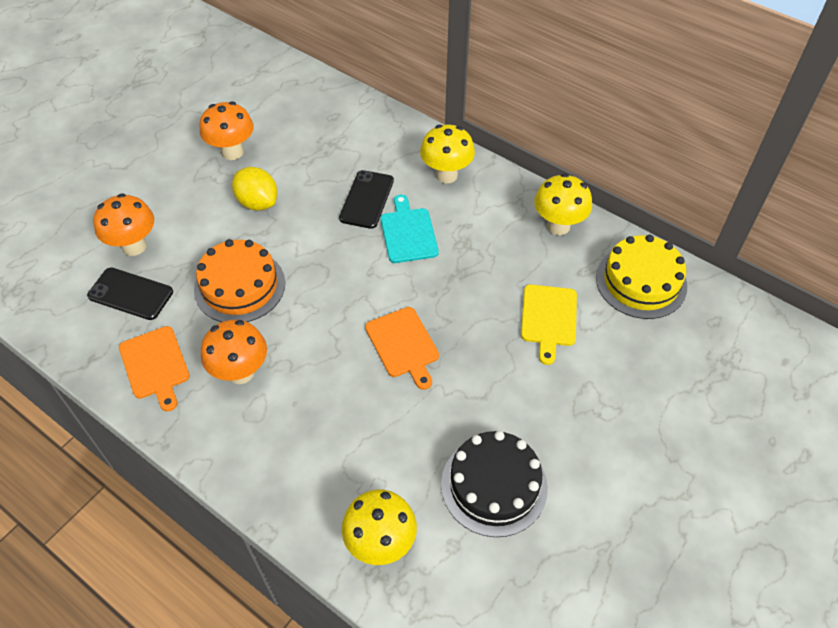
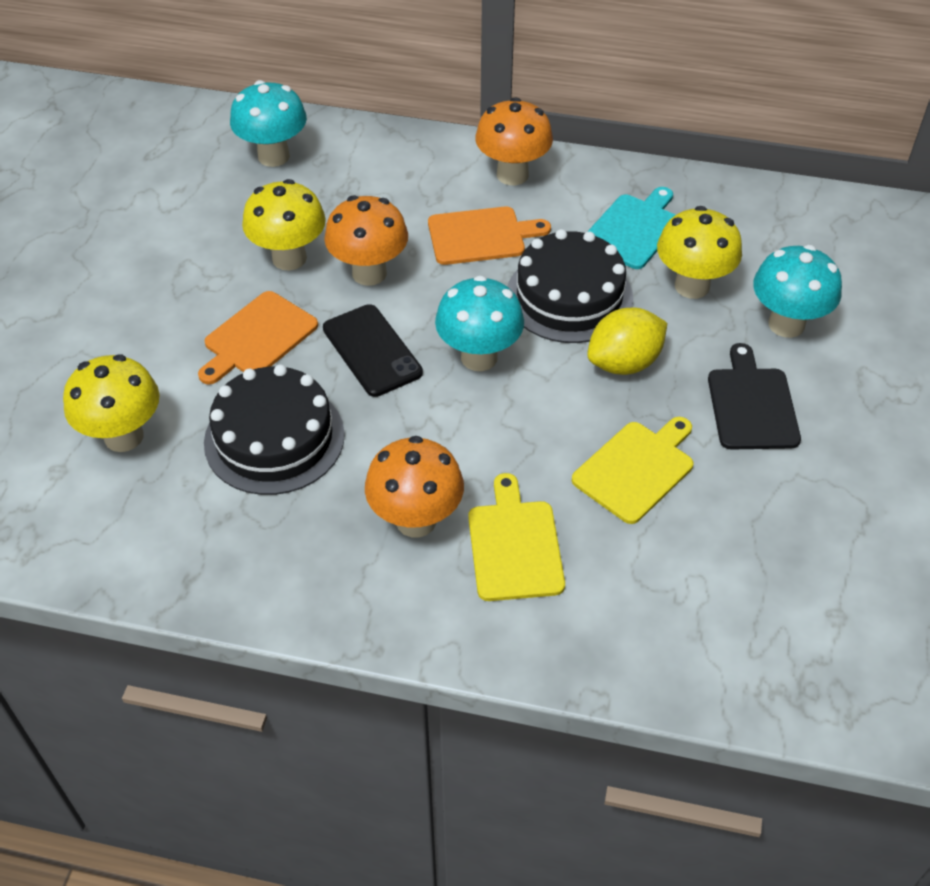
black cake: [441,431,548,537] = 1 -> [204,364,345,495] [507,229,633,343] = 2
black cutting board: none = 0 -> [708,343,801,450] = 1
black phone: [87,268,173,320] [339,170,394,229] = 2 -> [323,304,423,397] = 1
orange cake: [194,239,285,322] = 1 -> none = 0
turquoise mushroom: none = 0 -> [230,80,307,167] [435,275,524,371] [753,245,842,338] = 3
yellow cake: [596,235,687,319] = 1 -> none = 0
yellow cutting board: [521,285,577,365] = 1 -> [468,473,565,601] [572,417,694,524] = 2

